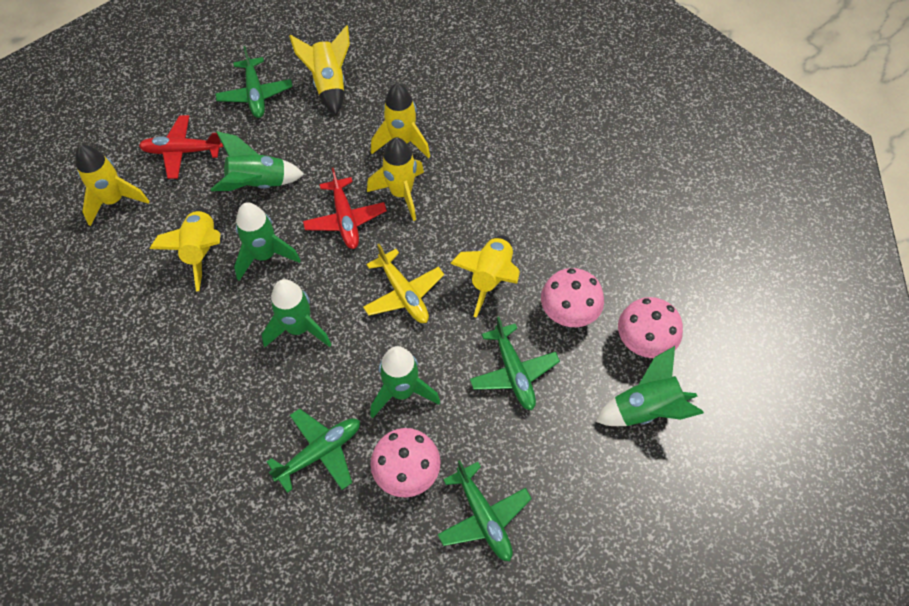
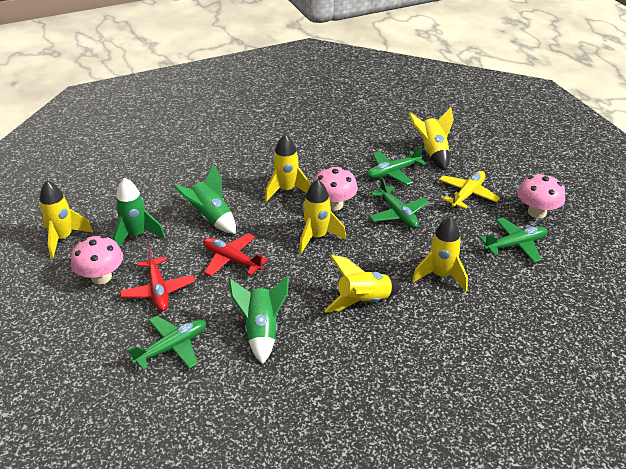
green rocket: [211,131,304,191] [234,202,301,281] [262,279,332,347] [370,346,440,418] [595,346,704,426] = 5 -> [113,177,165,247] [173,165,236,234] [229,275,289,364] = 3

